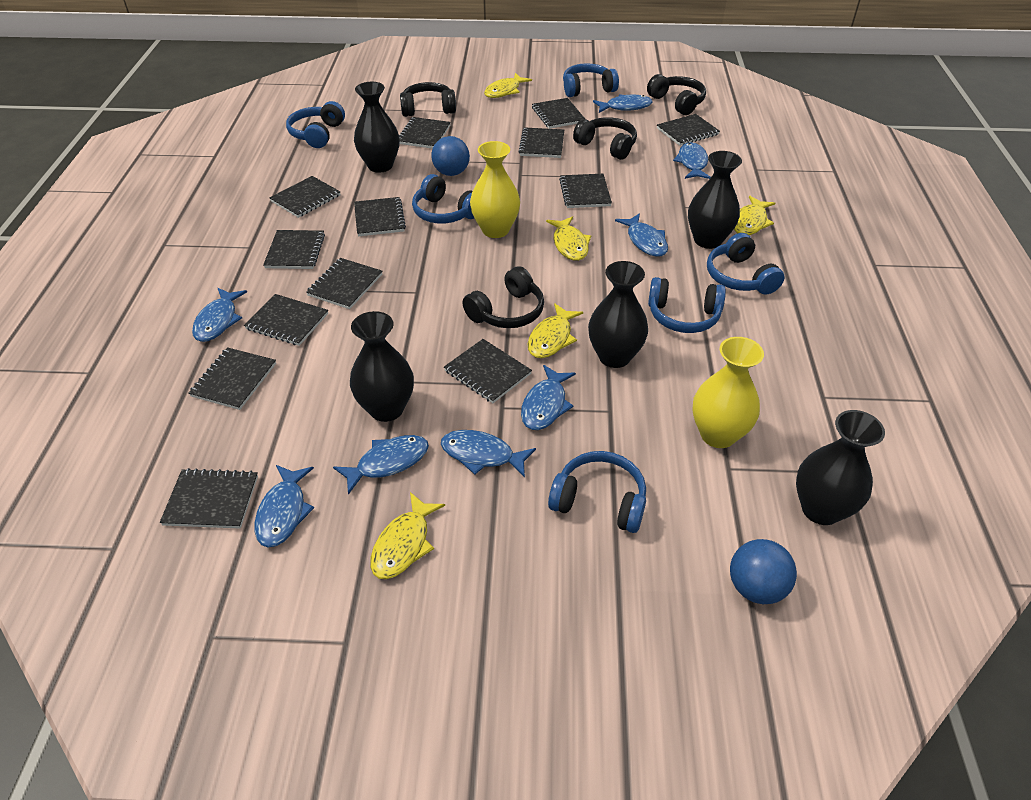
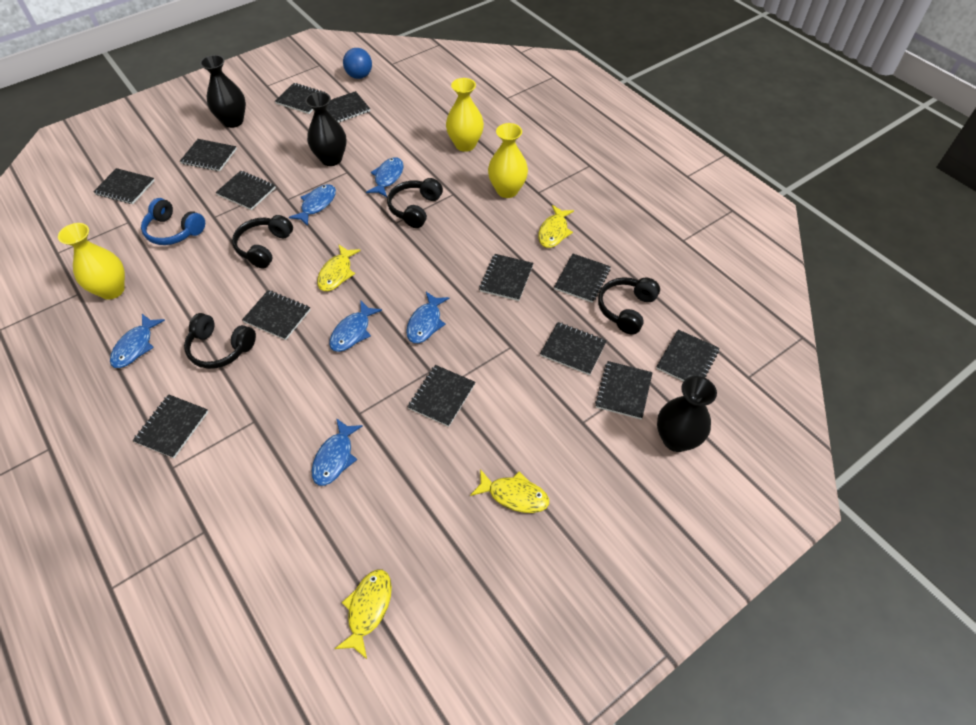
black vase: [350,311,414,422] [354,82,400,173] [588,261,648,368] [688,151,742,249] [796,410,885,525] = 5 -> [200,55,246,128] [305,92,347,166] [657,376,717,452] = 3
blue ball: [431,136,470,176] [730,539,797,604] = 2 -> [343,48,372,79] = 1
blue fish: [192,288,247,342] [255,465,314,548] [333,435,429,495] [441,430,536,478] [521,365,576,430] [593,94,652,113] [615,213,668,257] [673,142,711,179] = 8 -> [110,314,165,368] [289,184,336,226] [312,418,363,486] [329,301,382,352] [366,157,404,197] [406,292,449,343] = 6
blue headphones: [286,101,345,148] [412,174,474,223] [548,451,646,533] [563,63,619,97] [648,277,726,333] [707,233,785,295] = 6 -> [141,198,205,245] = 1
yellow fish: [370,492,445,579] [484,73,532,98] [528,303,583,358] [546,216,591,261] [734,196,775,235] = 5 -> [317,244,361,291] [335,570,392,659] [470,469,549,513] [538,205,574,248] = 4
yellow vase: [470,141,520,238] [692,337,764,448] = 2 -> [58,223,125,300] [446,78,484,152] [488,123,528,198] = 3

